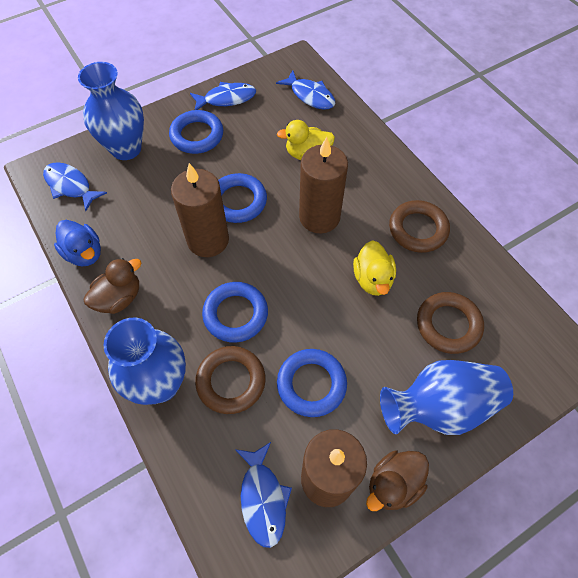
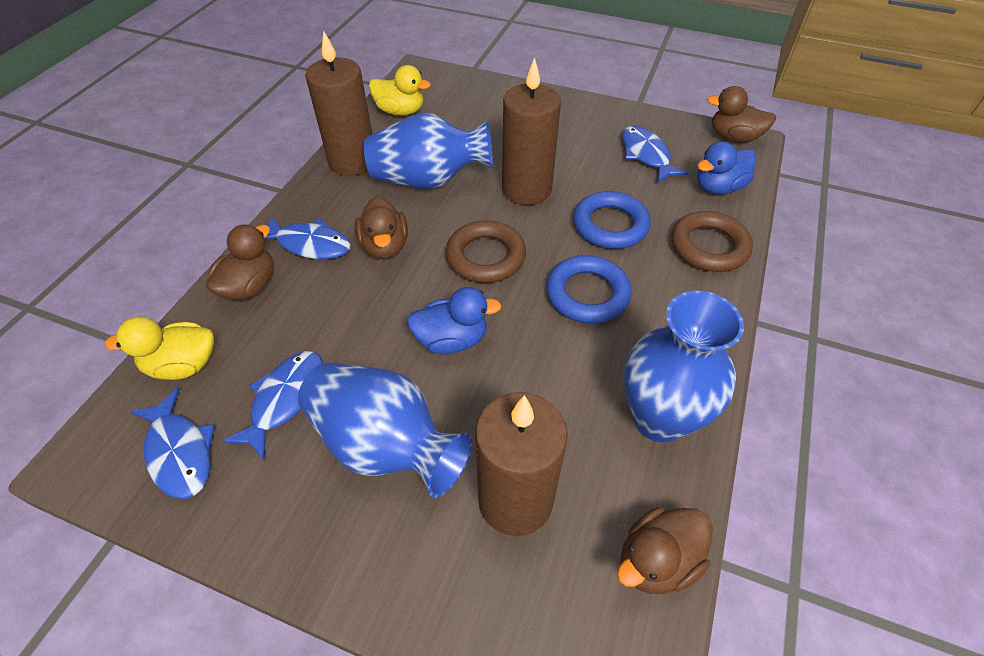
blue duck: [54,220,101,267] = 1 -> [407,287,502,354] [697,141,756,194] = 2
blue ring: [169,110,223,154] [202,282,268,343] [218,173,267,223] [277,349,347,417] = 4 -> [546,255,631,324] [573,191,651,249] = 2
brown duck: [84,258,141,314] [366,450,429,511] = 2 -> [206,225,274,301] [355,196,408,259] [617,507,713,594] [707,86,776,143] = 4
brown ring: [195,346,265,414] [389,200,450,253] [417,292,484,354] = 3 -> [446,220,526,283] [671,211,753,272] = 2

